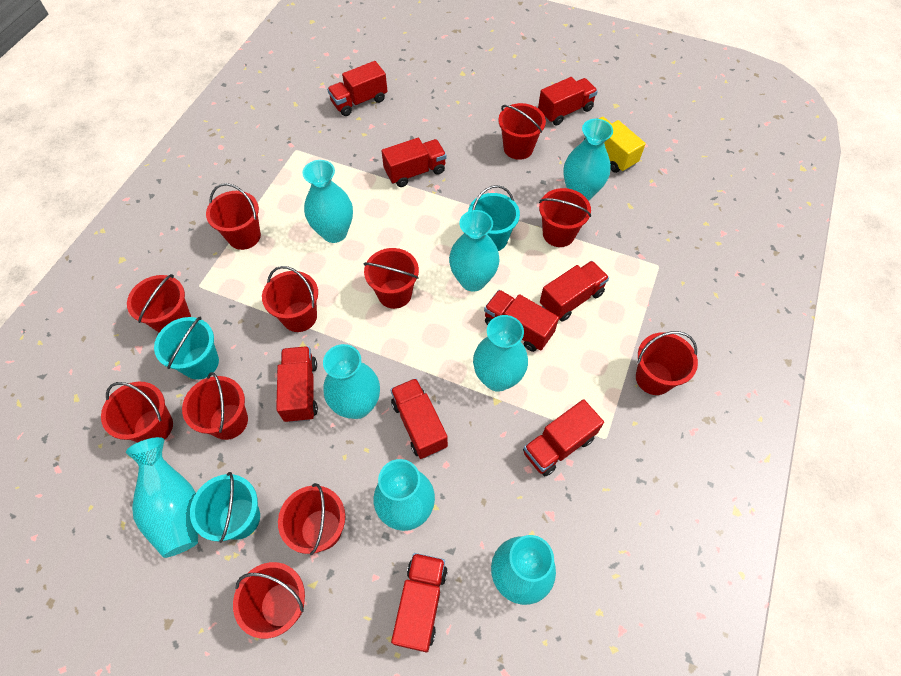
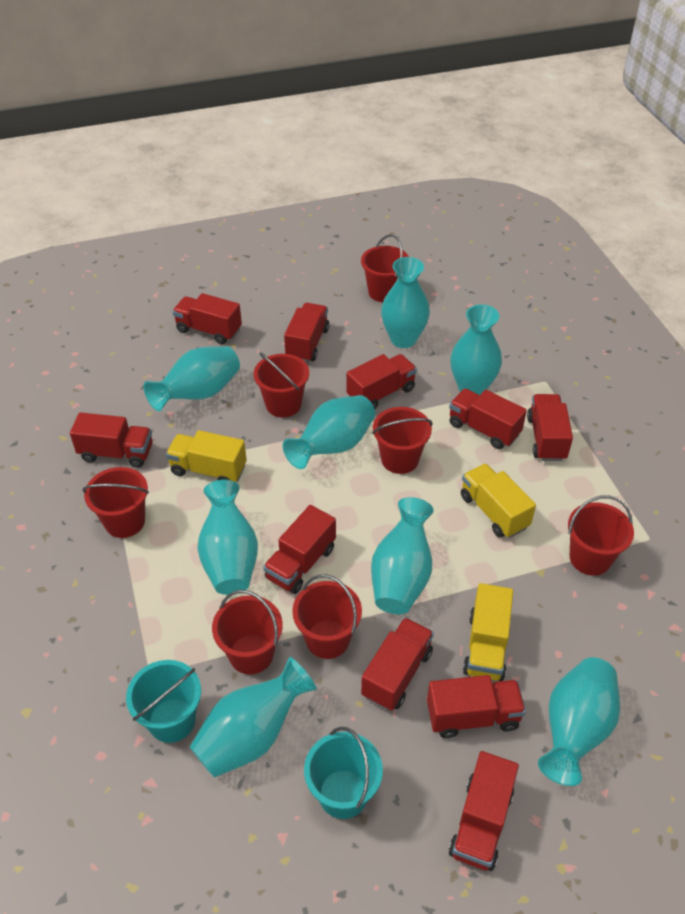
red bucket: [101,382,173,442] [127,274,191,332] [182,372,248,440] [206,183,261,250] [233,562,305,639] [262,266,318,332] [278,483,345,555] [364,248,419,309] [498,103,546,160] [539,188,591,247] [636,331,698,395] = 11 -> [82,467,149,538] [212,590,283,675] [254,352,309,417] [292,574,362,659] [361,234,409,302] [372,407,433,474] [568,495,634,576] = 7
red truck: [276,346,318,423] [327,61,387,116] [381,138,446,187] [390,378,448,459] [391,553,448,652] [484,290,559,352] [523,399,604,476] [538,77,598,126] [540,261,609,322] = 9 -> [70,412,153,468] [172,293,242,344] [263,505,336,594] [284,303,329,362] [347,354,417,409] [361,617,434,711] [427,675,526,738] [449,388,527,449] [449,751,519,871] [527,394,573,461] = 10
turquoise bucket: [154,317,219,380] [190,472,260,543] [468,185,520,251] = 3 -> [126,660,201,743] [304,727,383,819] = 2
yellow truck: [583,117,646,173] = 1 -> [166,430,247,482] [461,463,536,538] [463,583,513,681] = 3

